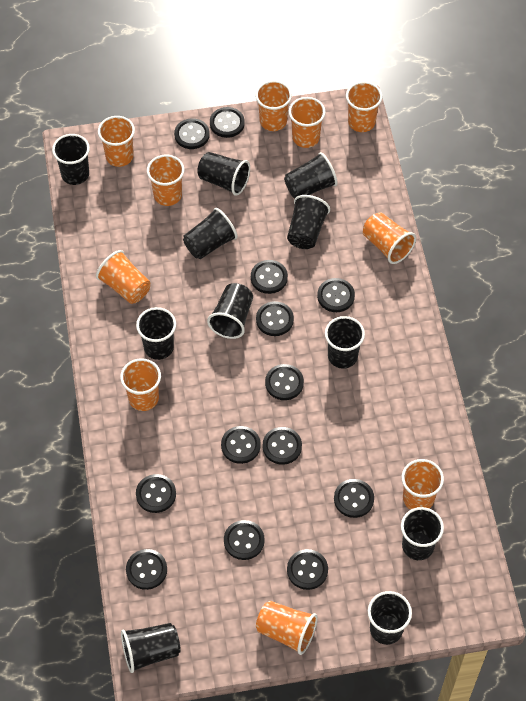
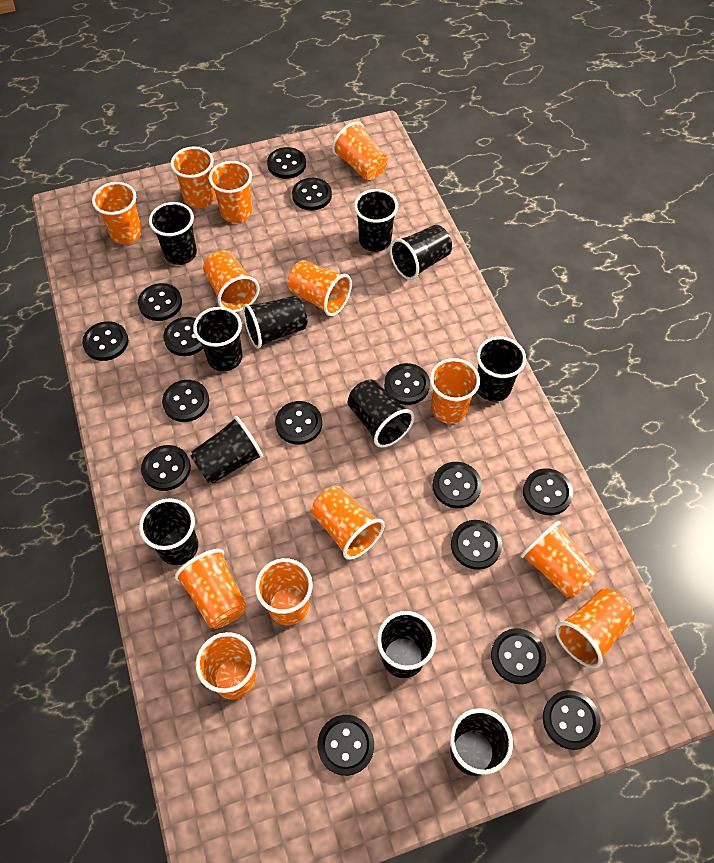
black button: [126,549,167,590] [136,474,176,513] [174,118,210,149] [210,107,245,138] [221,426,260,464] [224,520,265,560] [251,260,288,294] [256,301,294,336] [263,427,302,465] [265,364,304,400] [287,549,328,590] [317,278,355,312] [334,479,374,518] = 13 -> [82,321,128,361] [138,283,182,321] [141,445,191,491] [162,380,209,422] [163,317,203,356] [267,147,306,179] [275,401,322,444] [292,178,332,210] [317,715,374,776] [384,363,430,405] [432,462,482,508] [451,520,502,570] [491,628,546,684] [523,468,573,515] [543,690,601,750] = 15
orange cup: [96,250,150,304] [98,116,135,167] [120,358,161,411] [147,155,184,206] [255,80,292,131] [256,601,318,655] [289,97,326,148] [346,81,382,132] [363,212,416,264] [402,459,444,510] = 10 -> [92,182,142,244] [171,147,215,208] [175,549,247,629] [196,632,256,700] [203,250,260,312] [209,161,252,223] [255,558,313,625] [288,260,352,316] [311,486,384,560] [332,122,388,180] [430,358,480,424] [520,521,598,598] [555,589,635,668] = 13

